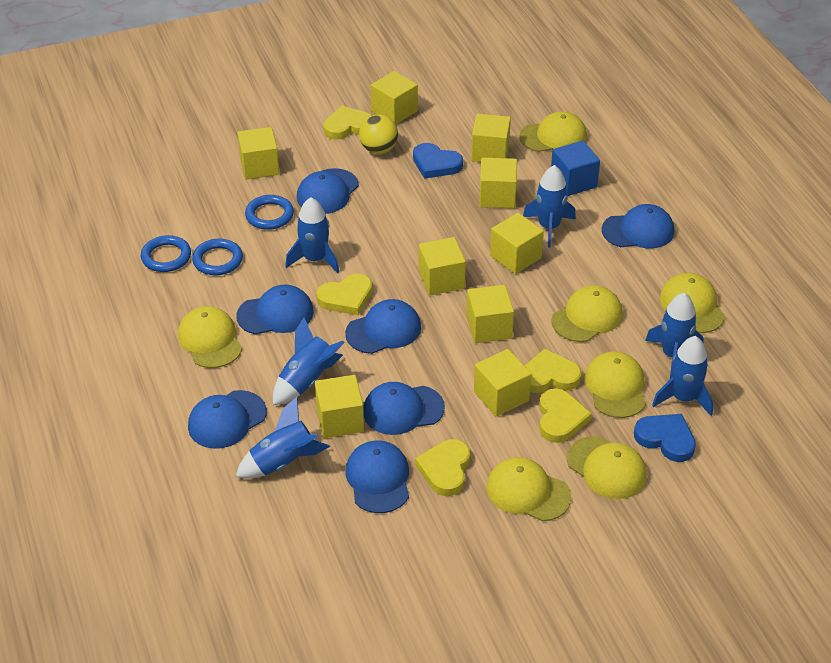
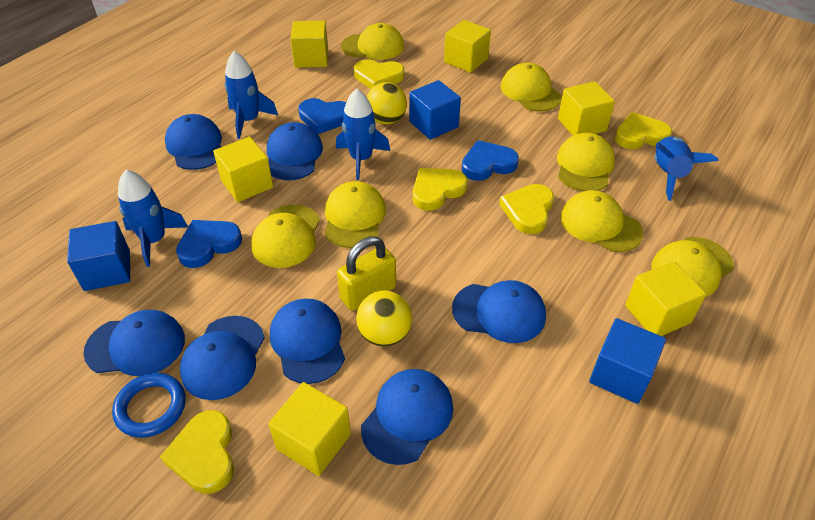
blue cube: [551,141,600,196] = 1 -> [67,221,130,291] [409,80,461,140] [589,318,666,404] = 3
blue heart: [413,143,463,179] [634,414,696,462] = 2 -> [176,220,242,268] [298,98,346,134] [462,140,519,181] = 3
blue ring: [141,235,191,272] [192,239,243,275] [245,195,294,230] = 3 -> [112,373,186,438] = 1
blue rocket: [236,397,330,479] [273,317,345,405] [285,197,339,273] [523,165,576,247] [645,293,704,379] [652,336,713,416] = 6 -> [118,170,188,267] [224,51,278,139] [336,89,390,180] [654,136,719,201] = 4
yellow ball: [359,114,398,154] = 1 -> [356,291,412,347] [367,82,407,125] = 2
yellow cube: [237,127,279,179] [315,375,364,438] [371,71,418,124] [419,237,466,295] [466,285,514,343] [471,114,511,162] [474,349,531,417] [479,158,517,208] [490,213,544,274] = 9 -> [213,137,273,202] [268,382,351,476] [291,21,328,68] [444,20,491,73] [558,81,615,136] [625,261,706,336] = 6
yellow padlock: none = 0 -> [337,236,396,311] = 1

